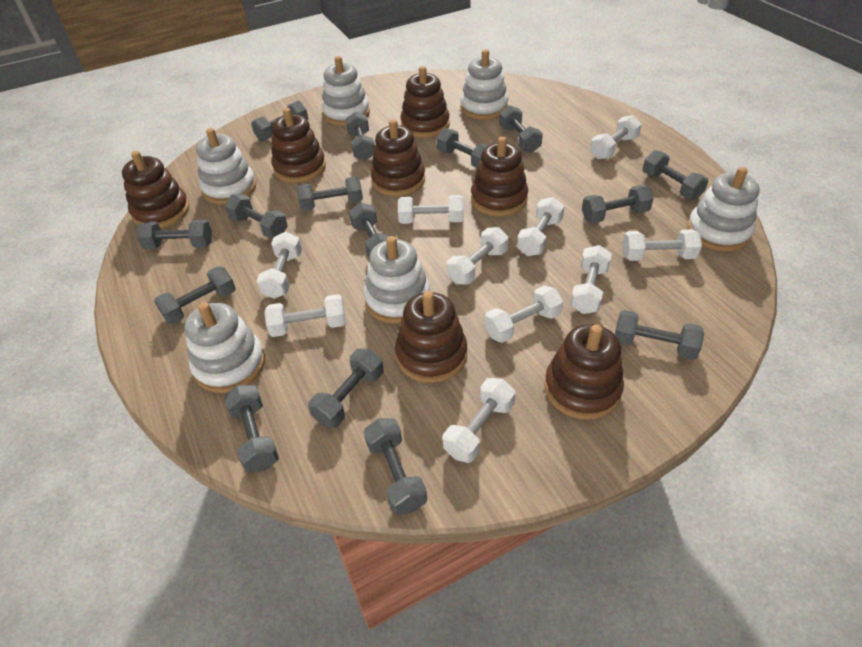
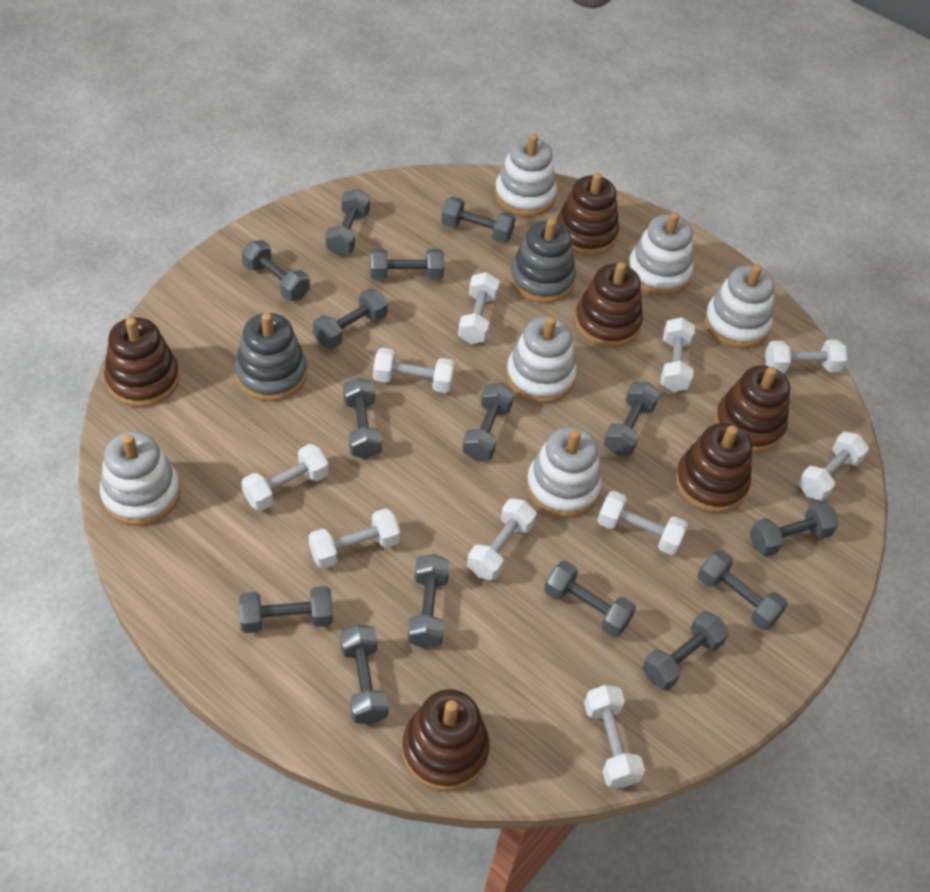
brown stacking toy: [122,151,189,228] [271,108,326,183] [370,119,425,196] [395,291,467,383] [400,66,450,138] [471,137,528,216] [544,324,624,420] = 7 -> [104,317,180,407] [402,689,490,791] [557,173,619,256] [575,262,643,348] [675,423,752,513] [714,365,790,452] = 6
grey stacking toy: none = 0 -> [235,313,307,401] [510,218,576,303] = 2

